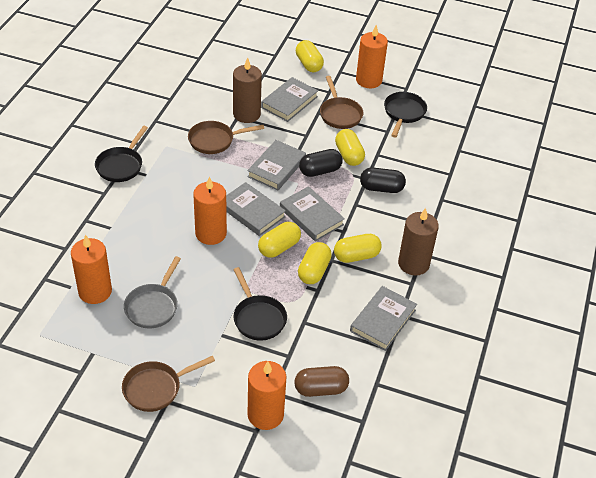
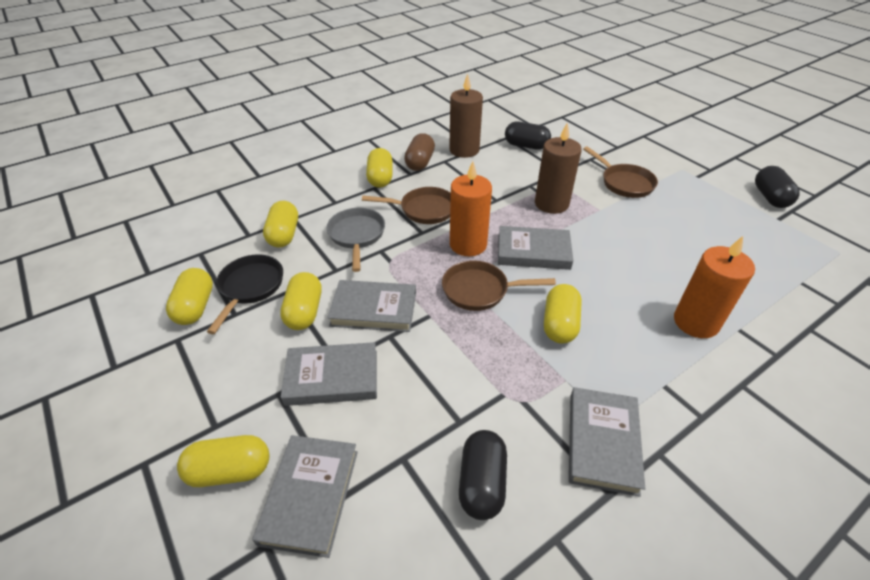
black capsule: [299,149,343,177] [360,168,406,193] = 2 -> [459,430,507,520] [505,121,551,150] [755,166,800,208] = 3
black pan: [95,126,148,182] [233,267,287,341] [384,92,427,137] = 3 -> [207,254,283,334] = 1
orange candle: [71,235,112,304] [193,177,227,245] [248,361,286,430] [356,25,388,88] = 4 -> [450,161,492,256] [674,236,755,338] = 2
yellow capsule: [258,222,301,258] [296,40,324,72] [298,242,332,284] [334,234,382,263] [335,129,365,166] = 5 -> [166,268,213,325] [177,435,269,487] [263,201,298,248] [280,272,321,330] [366,148,393,188] [544,284,582,344] = 6

